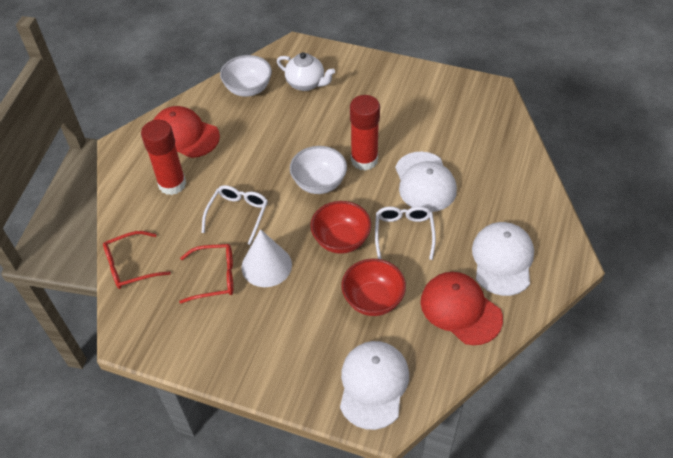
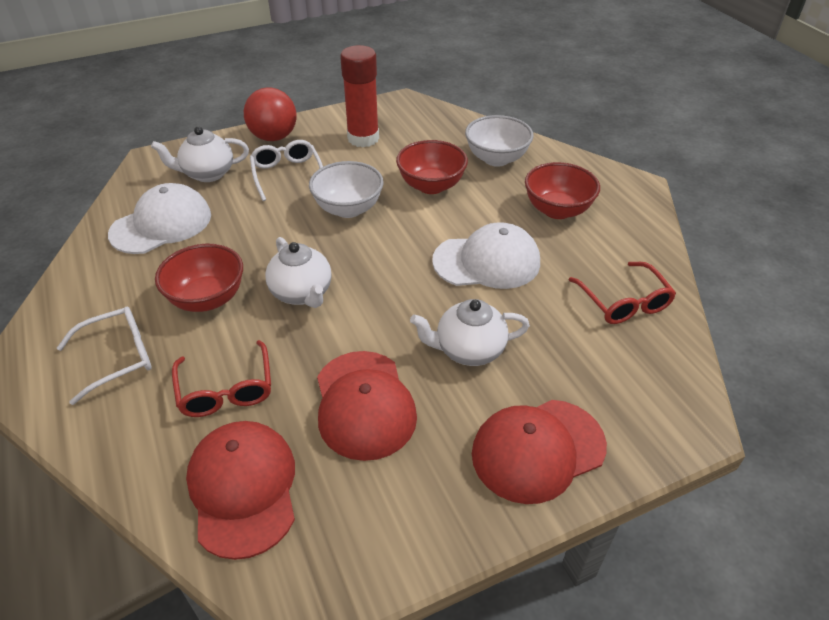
red ball: none = 0 -> [244,87,296,141] = 1
red bowl: [310,201,371,254] [341,259,406,316] = 2 -> [155,244,243,312] [396,140,468,194] [525,162,600,219] = 3
red cap: [153,106,220,158] [421,272,503,345] = 2 -> [186,421,295,560] [317,351,417,461] [472,400,607,504] = 3
red glue stick: [141,120,186,195] [350,95,380,171] = 2 -> [340,45,379,147] = 1
white cap: [340,341,409,430] [395,152,457,212] [472,222,534,296] = 3 -> [108,183,211,254] [432,222,540,289] = 2
white cone: [242,229,292,287] = 1 -> none = 0
white teapot: [277,52,335,91] = 1 -> [151,126,249,182] [265,237,332,308] [410,299,530,366] = 3

